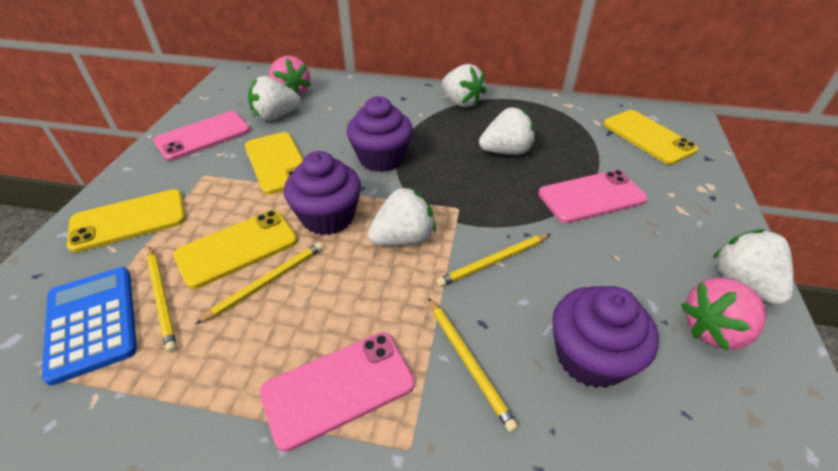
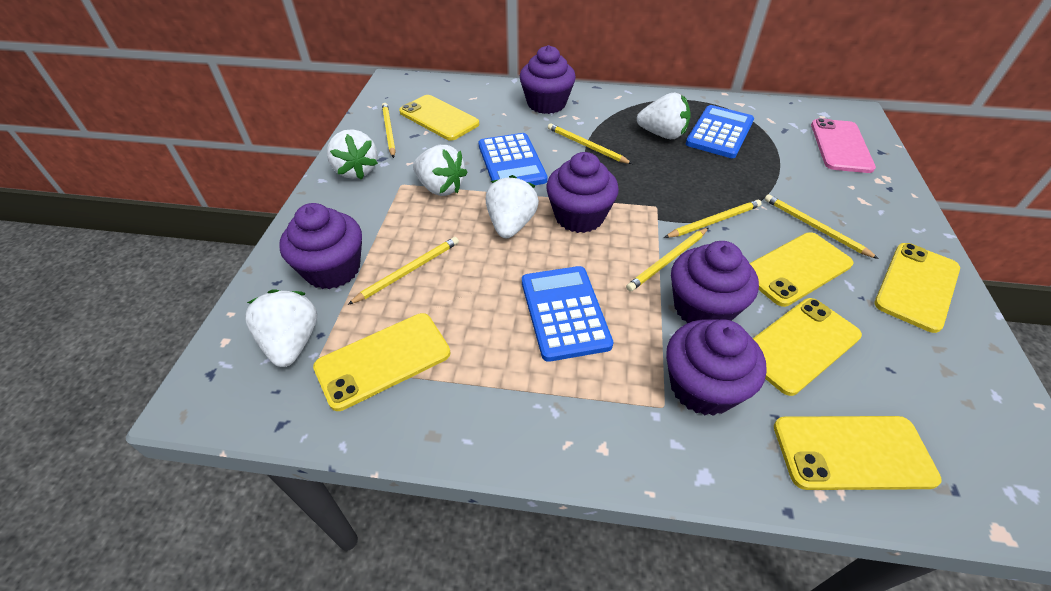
blue calculator: [42,267,137,386] = 1 -> [479,133,548,185] [522,266,613,362] [686,105,754,158] = 3
pink phone: [153,111,250,161] [260,332,415,452] [538,170,648,223] = 3 -> [811,118,876,173] = 1
pink strawberry: [269,56,311,96] [681,278,766,351] = 2 -> none = 0
purple cupcake: [284,151,361,235] [347,96,413,172] [552,286,659,388] = 3 -> [279,203,362,289] [520,45,576,114] [546,152,619,233] [666,319,767,416] [671,241,759,323] = 5
yellow pencil: [147,247,177,352] [196,242,323,324] [428,298,518,432] [436,234,550,287] = 4 -> [347,237,459,305] [382,103,396,158] [548,123,632,164] [626,228,708,291] [664,200,762,238] [764,194,879,259] = 6
yellow phone: [67,189,186,253] [173,210,297,289] [245,132,303,194] [603,110,698,164] = 4 -> [313,313,451,411] [399,95,479,141] [749,232,853,307] [753,298,862,396] [774,416,942,490] [874,243,960,333] = 6

